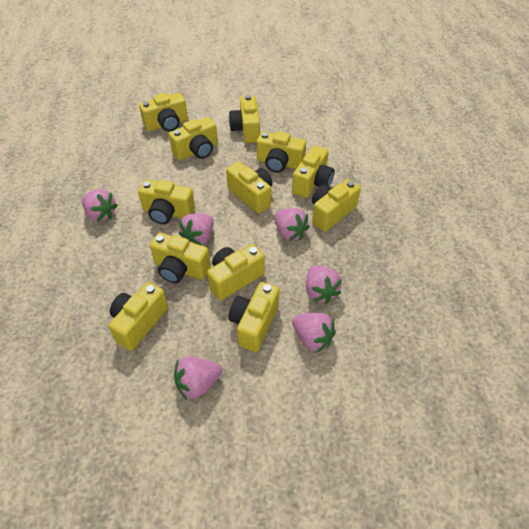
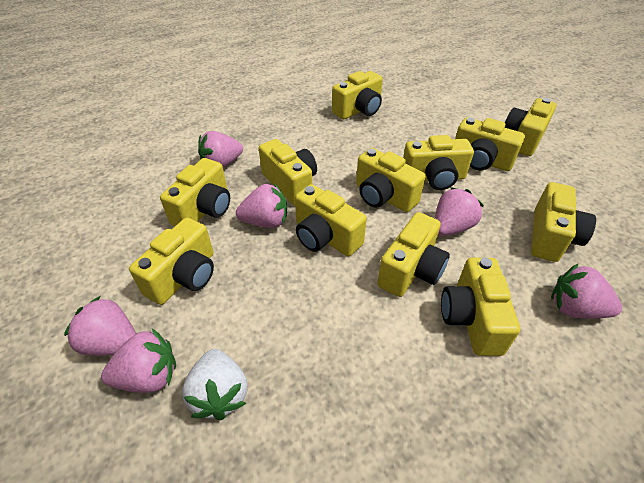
white strawberry: none = 0 -> [182,349,247,420] = 1

